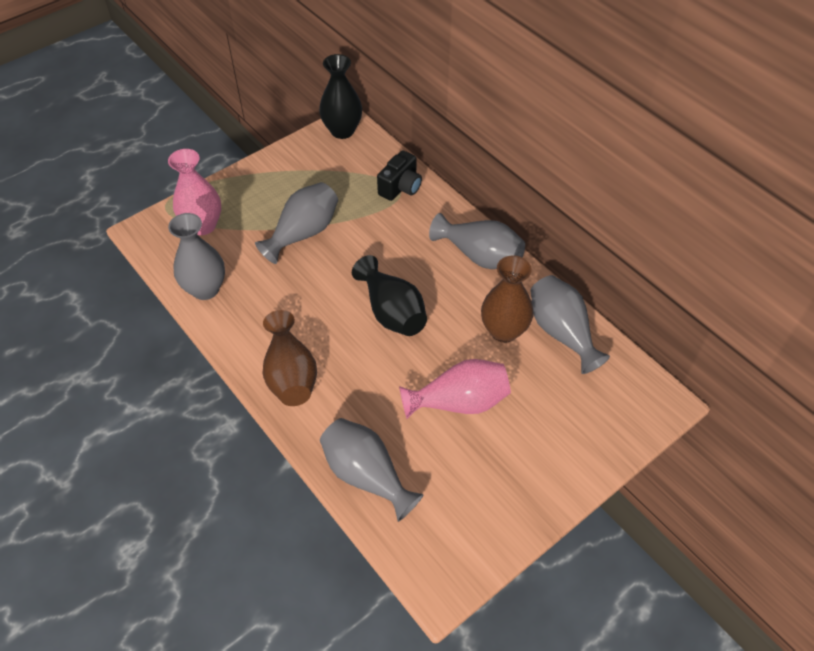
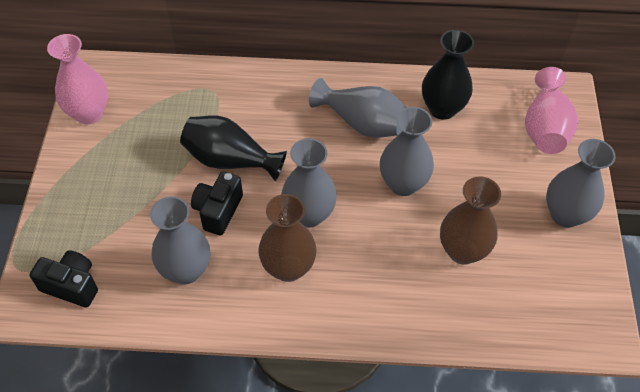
black camera: [377,151,422,201] = 1 -> [29,250,98,308] [191,172,243,235] = 2

